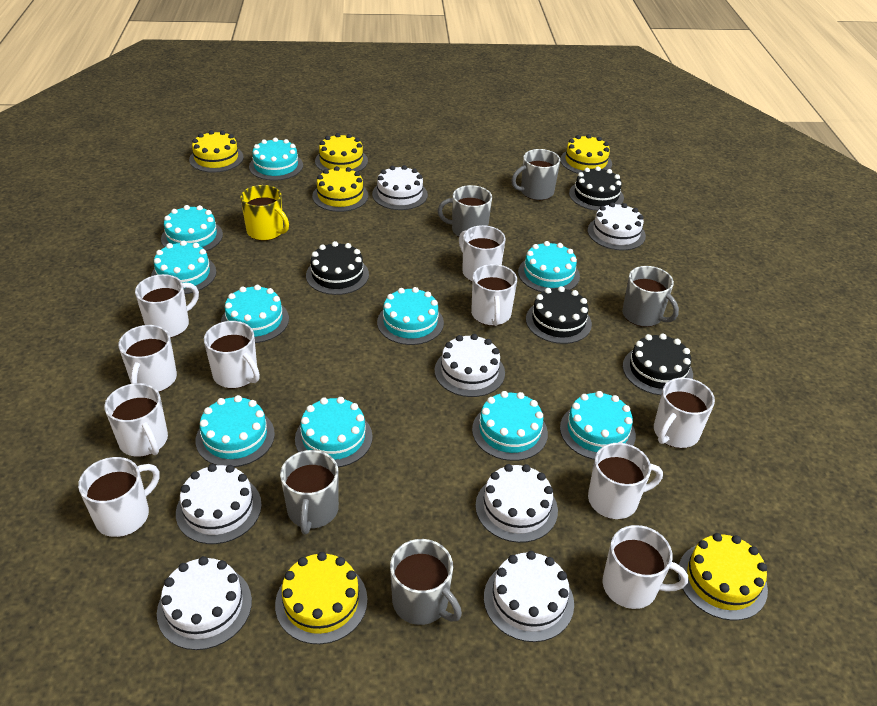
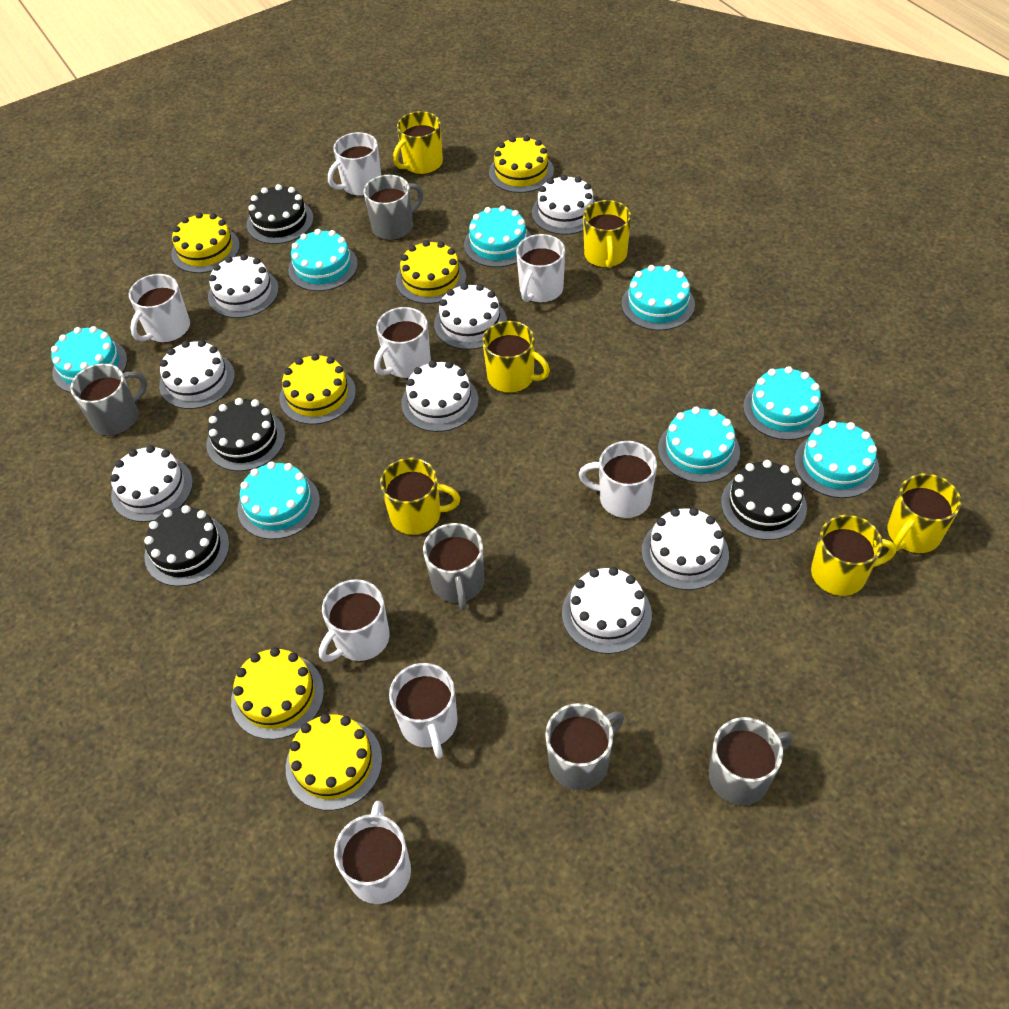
turquoise cake: [151,240,216,294] [161,205,223,251] [196,395,275,467] [221,285,289,343] [249,138,303,181] [295,397,372,467] [377,287,444,345] [472,391,548,461] [518,241,580,292] [560,391,636,460] = 10 -> [51,326,127,393] [237,461,320,540] [288,229,358,291] [464,206,531,267] [622,265,695,330] [658,407,740,483] [743,366,824,440] [795,421,879,498] = 8
white cake: [157,556,252,650] [176,464,262,544] [372,165,428,210] [434,334,505,397] [475,464,558,543] [484,551,574,642] [588,202,646,250] = 7 -> [110,445,193,522] [159,340,235,409] [208,254,279,318] [401,361,479,432] [434,283,507,350] [532,174,596,235] [562,567,652,654] [642,508,729,590] = 8
white mug: [78,457,160,537] [104,383,168,457] [118,325,177,392] [135,274,199,338] [204,321,260,389] [459,225,506,281] [471,264,517,326] [588,443,663,519] [603,525,688,609] [654,378,715,448] = 10 -> [129,274,190,343] [319,579,390,662] [328,132,381,196] [334,801,411,904] [374,307,431,378] [389,663,457,759] [516,234,565,303] [579,441,657,518] = 8
yellow mug: [240,185,289,241] = 1 -> [380,458,460,535] [393,111,443,174] [482,321,550,393] [583,200,631,268] [811,515,896,596] [888,473,961,553] = 6

